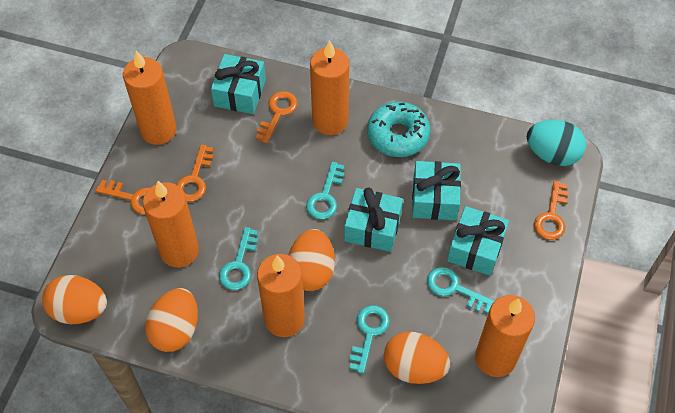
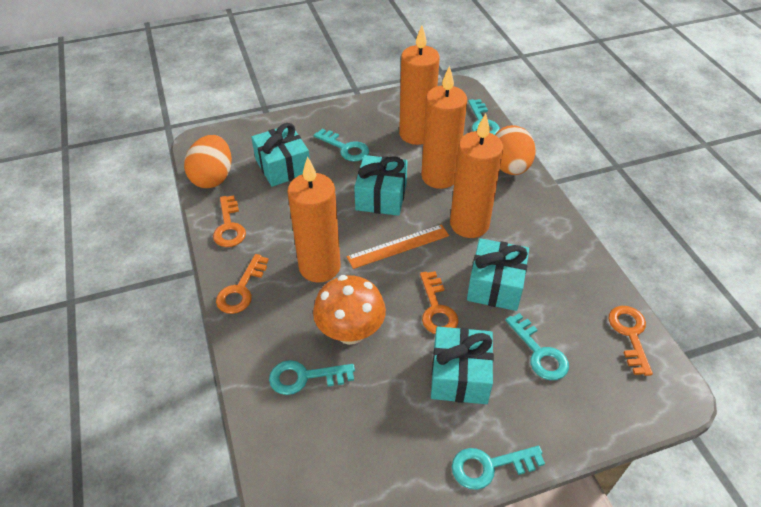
orange candle: [123,50,177,145] [143,181,199,268] [257,254,305,337] [310,40,349,135] [475,295,535,377] = 5 -> [287,157,341,282] [399,26,440,145] [421,66,467,189] [450,113,503,238] = 4
orange egg: [42,275,107,324] [145,288,198,352] [288,229,335,291] [384,332,450,384] = 4 -> [184,135,232,188] [495,125,536,175] = 2
orange mushroom: none = 0 -> [313,275,386,345] = 1
orange ruler: none = 0 -> [347,224,449,269] = 1
turquoise donut: [367,102,430,157] = 1 -> none = 0
turquoise egg: [527,120,586,166] = 1 -> none = 0
turquoise key: [219,227,258,290] [306,162,345,220] [349,305,390,374] [427,267,494,314] = 4 -> [269,360,355,395] [314,129,369,161] [452,446,545,490] [468,99,500,135] [505,313,569,380] = 5

